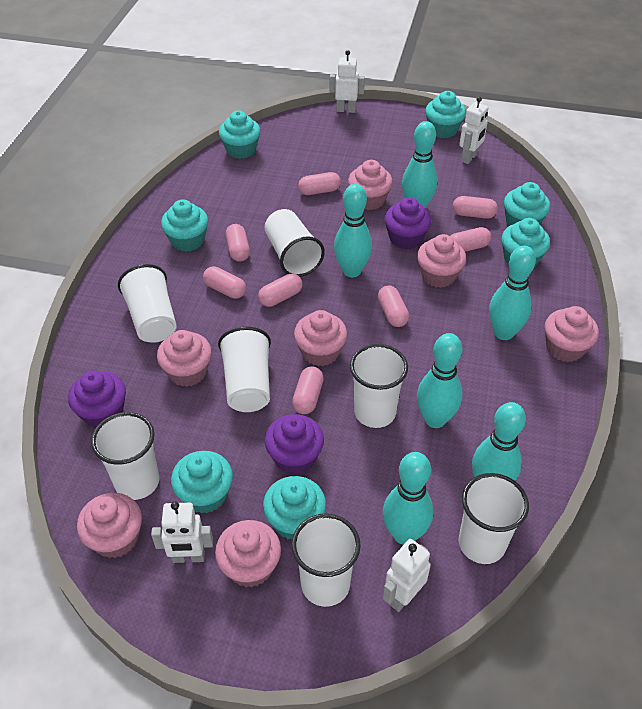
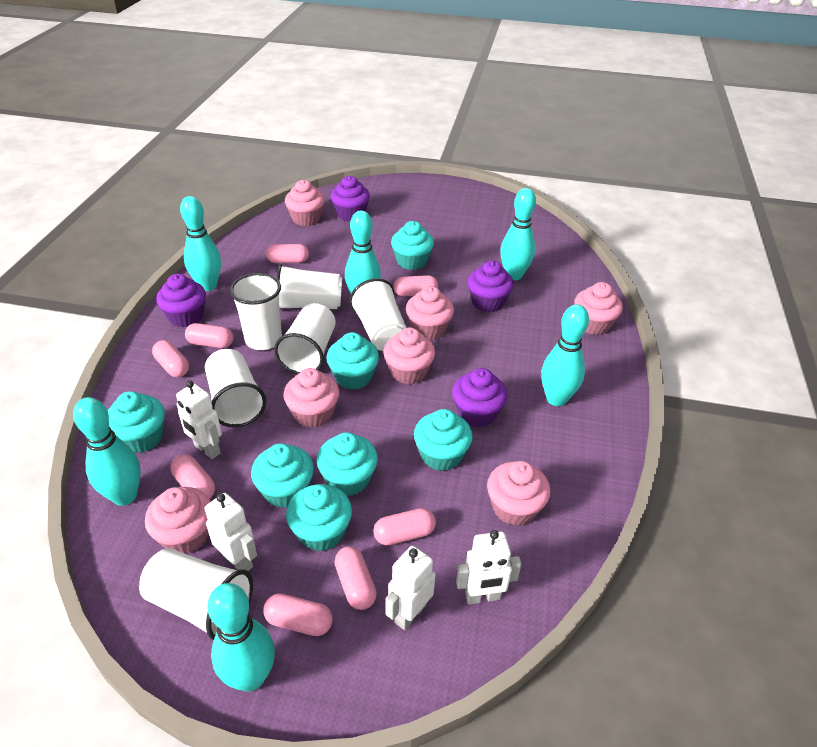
purple cupcake: [68,371,126,428] [265,414,324,475] [384,197,431,249] = 3 -> [156,274,206,327] [331,176,370,221] [452,368,507,427] [468,260,514,312] = 4
white cup: [91,412,159,500] [118,264,176,343] [218,326,271,412] [264,209,325,277] [291,513,361,607] [350,344,408,428] [459,473,529,564] = 7 -> [139,548,253,640] [205,349,266,427] [230,273,282,350] [274,303,336,374] [276,264,342,309] [350,278,407,351] = 6

